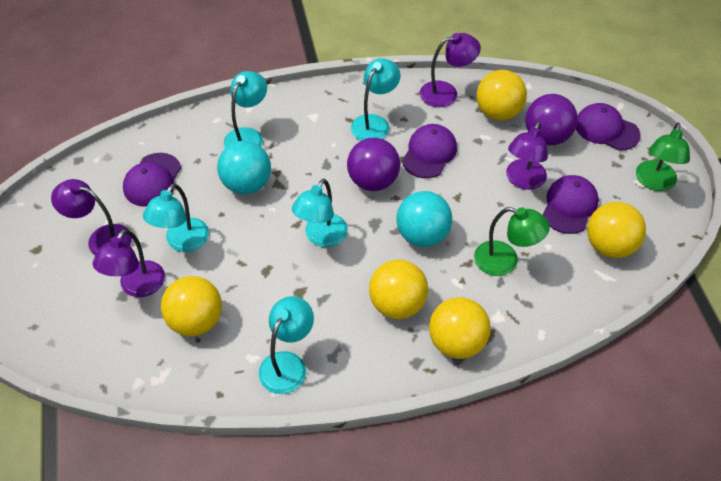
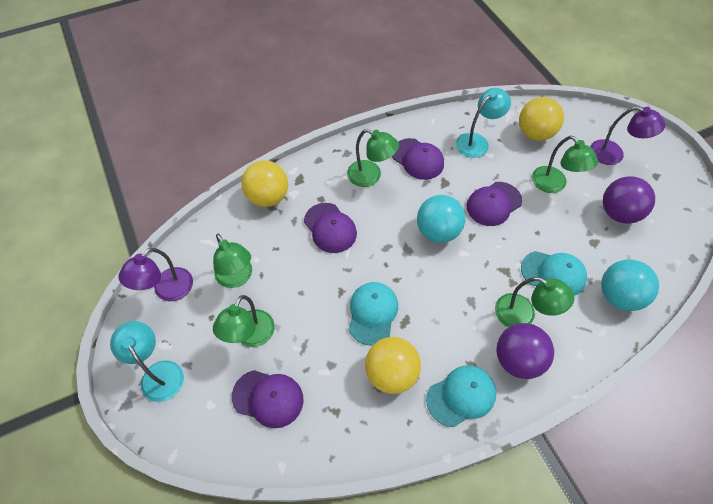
green lamp: [474,207,550,276] [636,123,690,191] = 2 -> [213,234,252,288] [213,295,275,347] [347,129,399,187] [495,277,574,327] [532,136,598,193] = 5
purple lamp: [51,179,132,256] [93,229,165,297] [420,33,481,107] [506,121,548,190] = 4 -> [118,248,193,301] [590,106,665,165] = 2
turquoise cap: none = 0 -> [349,282,398,346] [426,365,496,427] [521,251,587,296] = 3
turquoise lamp: [143,183,209,252] [224,71,267,148] [258,296,314,394] [292,179,348,247] [351,58,401,141] = 5 -> [110,321,184,402] [456,88,511,158] = 2
yellow ball: [161,276,222,336] [369,260,428,319] [429,297,491,359] [476,70,527,120] [587,202,646,258] = 5 -> [241,160,288,207] [365,337,421,394] [519,97,564,141] = 3

